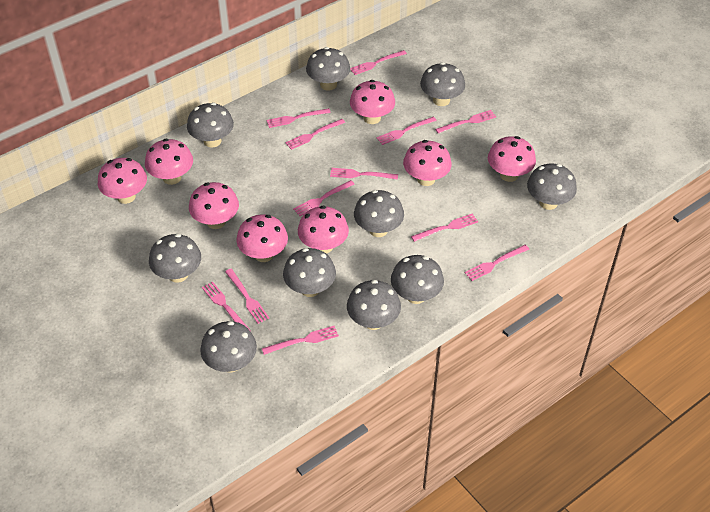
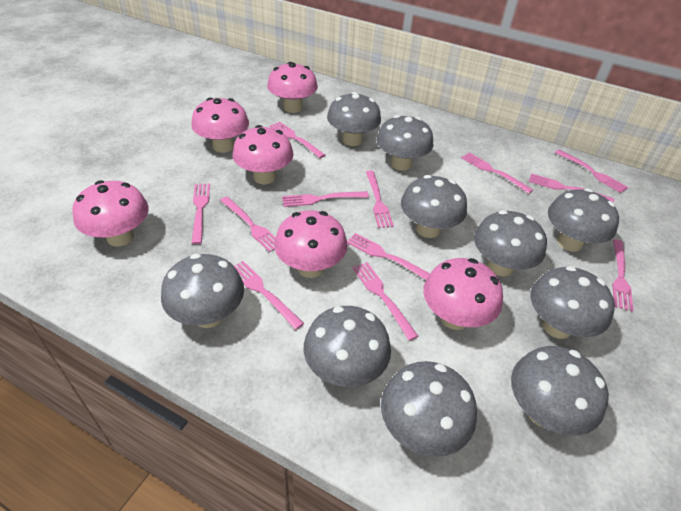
pink mushroom: [98,158,147,204] [145,139,193,185] [189,182,239,229] [236,214,288,262] [298,206,349,254] [350,80,395,124] [403,140,452,186] [488,136,536,182] = 8 -> [72,180,148,247] [191,98,249,153] [232,125,293,184] [267,62,318,113] [274,210,347,278] [423,258,503,330] = 6

